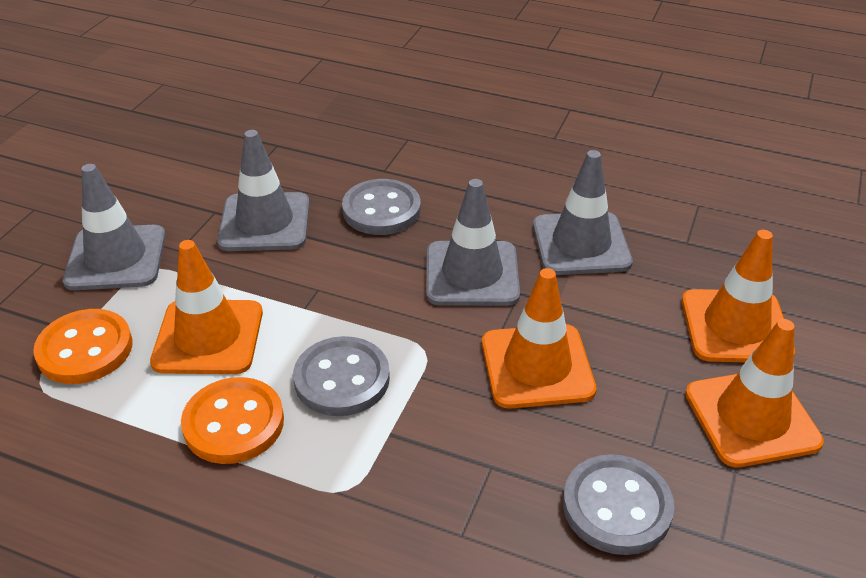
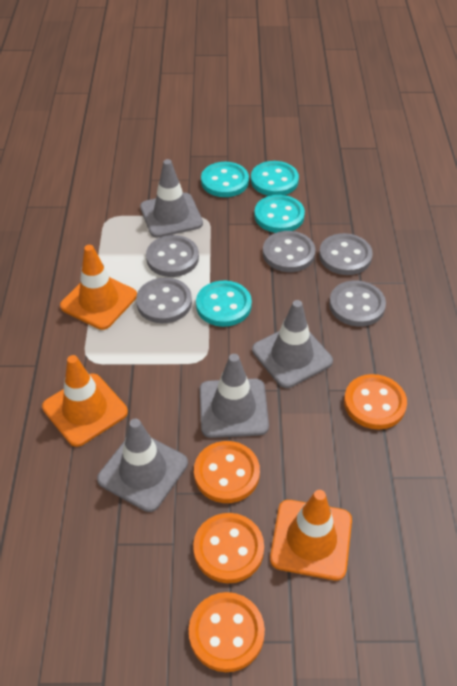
grey button: [293,336,390,416] [342,179,421,235] [563,454,674,555] = 3 -> [136,278,192,323] [146,235,199,277] [263,231,315,272] [319,233,373,275] [329,281,386,327] = 5
orange button: [33,309,133,384] [181,377,284,464] = 2 -> [189,592,265,672] [193,513,264,583] [194,441,260,503] [344,374,407,430] = 4
orange traffic cone: [150,240,263,374] [482,268,597,409] [682,230,795,362] [685,319,824,468] = 4 -> [42,355,128,447] [60,245,137,330] [270,490,352,580] = 3
turquoise button: none = 0 -> [196,281,252,327] [201,162,249,197] [251,161,299,196] [254,195,305,233] = 4

